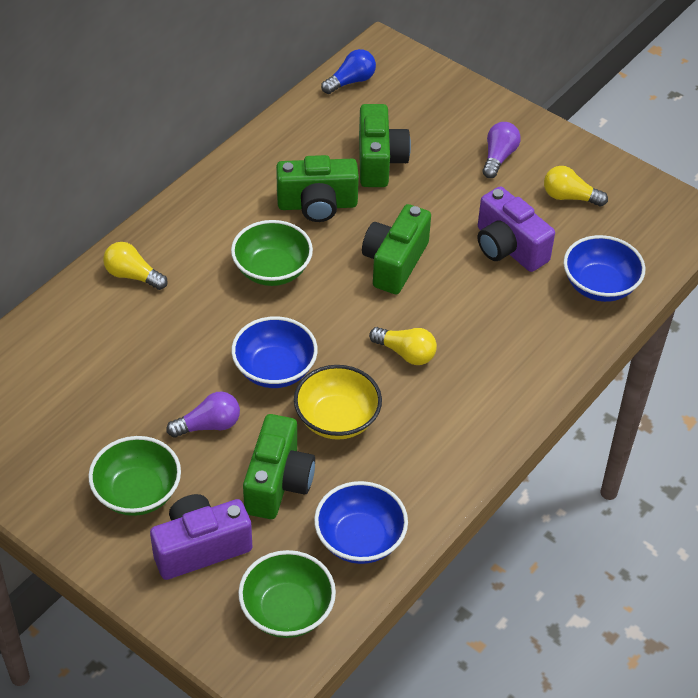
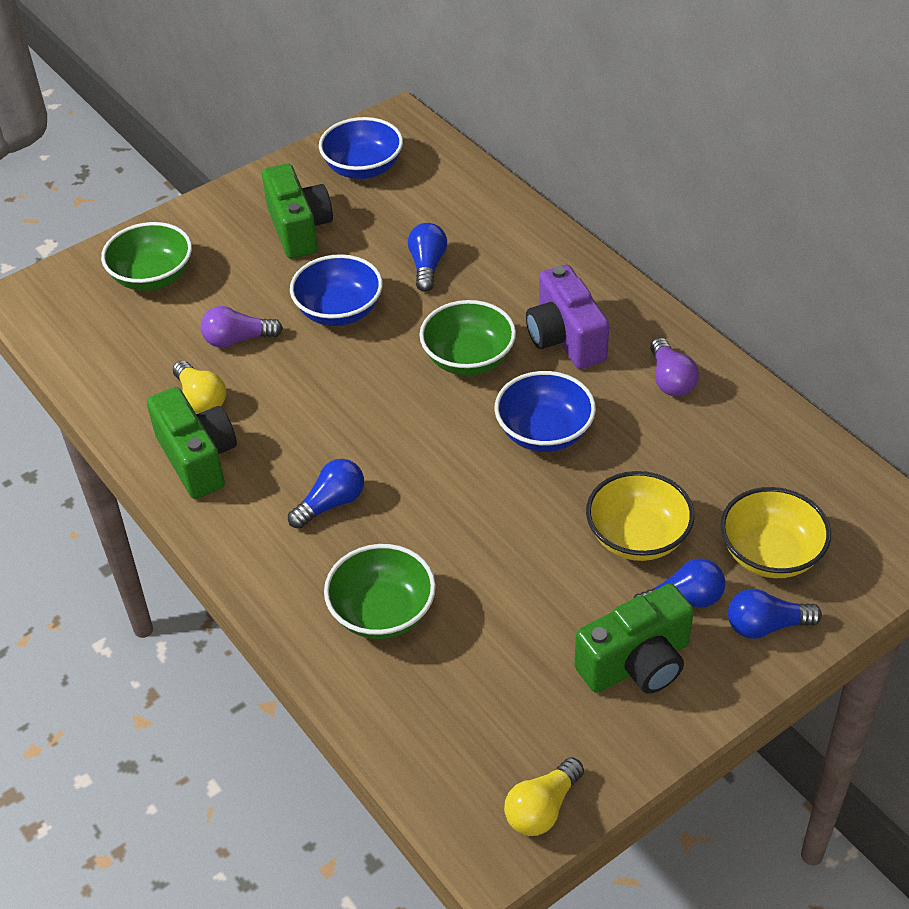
blue light bulb: [321,49,376,94] = 1 -> [288,459,364,529] [408,223,447,292] [634,558,725,608] [728,589,822,639] = 4
green camera: [243,414,315,519] [276,155,359,222] [359,104,411,187] [362,204,431,294] = 4 -> [147,387,237,499] [262,164,333,259] [574,584,694,694] = 3
purple camera: [150,494,252,580] [478,186,555,272] = 2 -> [526,265,609,369] = 1
yellow bowl: [294,365,382,440] = 1 -> [586,471,695,561] [720,487,831,578] = 2
yellow light bulb: [103,242,168,290] [369,327,437,365] [544,166,608,207] = 3 -> [173,360,226,413] [504,757,584,836] = 2

